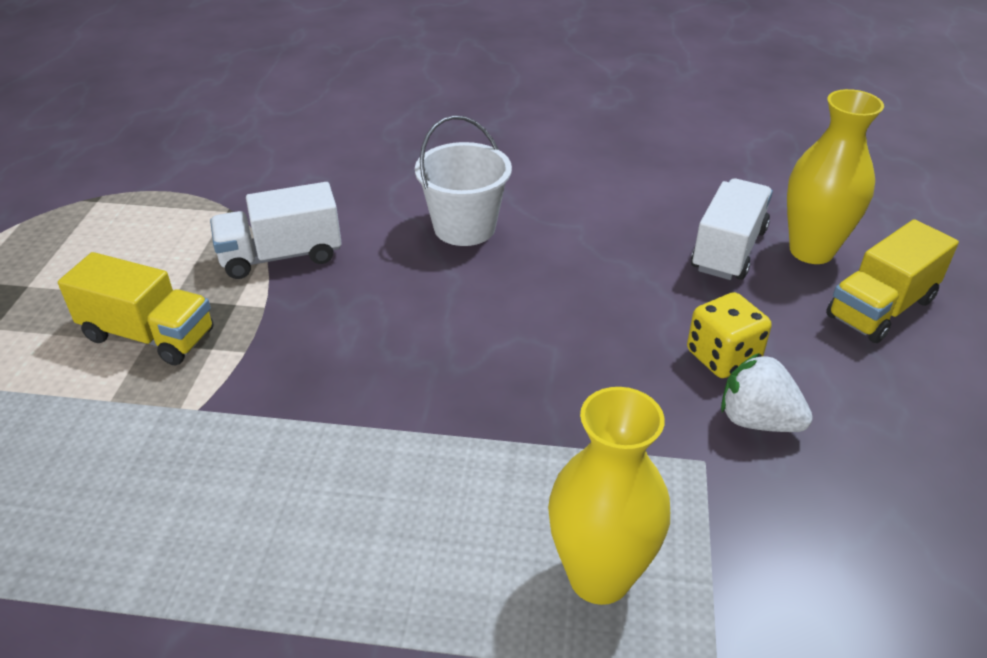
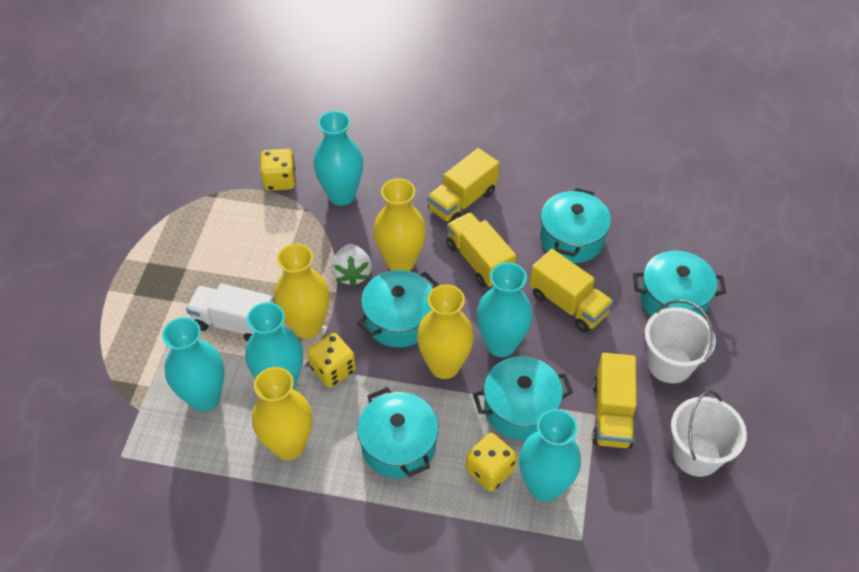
turquoise pot: none = 0 -> [357,270,439,348] [357,387,439,478] [473,356,573,440] [540,188,611,263] [633,251,726,317] = 5
turquoise vase: none = 0 -> [162,317,225,412] [245,302,303,390] [313,111,363,206] [476,262,533,357] [519,409,581,502] = 5
white bucket: [415,115,512,246] = 1 -> [645,300,716,383] [671,390,747,477] = 2
white truck: [210,182,342,279] [691,179,773,280] = 2 -> [186,283,274,342] = 1
yellow dice: [687,292,772,378] = 1 -> [261,149,296,191] [307,333,356,387] [466,433,517,492] = 3
yellow truck: [58,252,213,366] [826,219,959,343] = 2 -> [427,148,499,223] [446,212,516,288] [530,249,613,333] [592,353,636,448] = 4
yellow vase: [548,387,670,605] [787,89,884,264] = 2 -> [252,367,313,460] [274,244,330,339] [373,178,426,271] [417,284,474,379] = 4

